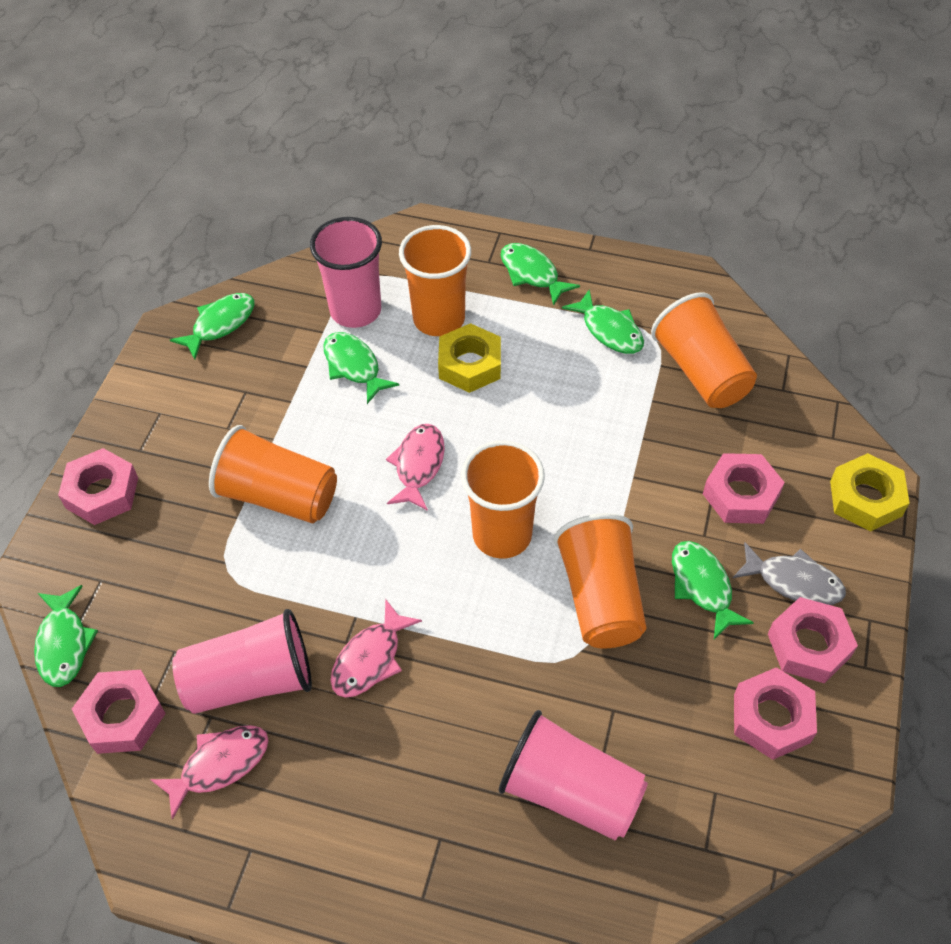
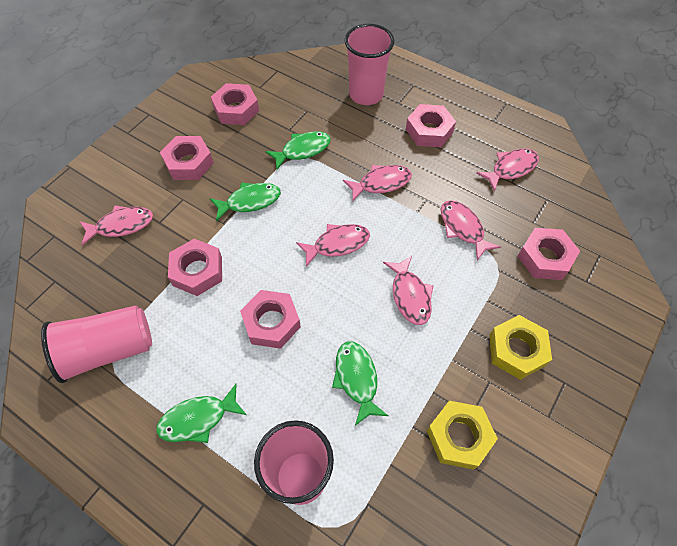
green fish: [34,585,98,687] [170,293,255,359] [323,332,399,404] [501,243,580,306] [562,290,644,354] [672,541,754,639] = 6 -> [156,383,247,443] [210,182,281,221] [265,131,331,170] [332,341,388,426] = 4
grey fish: [733,542,846,605] = 1 -> none = 0
orange cup: [209,425,337,524] [399,225,471,336] [461,441,545,559] [554,513,647,649] [651,292,757,408] = 5 -> none = 0
pink fish: [150,725,269,820] [331,599,422,698] [386,424,445,511] = 3 -> [79,206,153,246] [296,224,370,267] [343,165,412,202] [383,256,434,325] [441,200,501,260] [476,148,539,191] = 6
pink nut: [58,448,138,525] [72,670,166,754] [703,453,785,524] [734,667,817,760] [768,597,858,683] = 5 -> [160,136,214,180] [168,239,222,296] [211,83,259,125] [240,290,301,349] [406,104,456,147] [518,228,580,280] = 6

